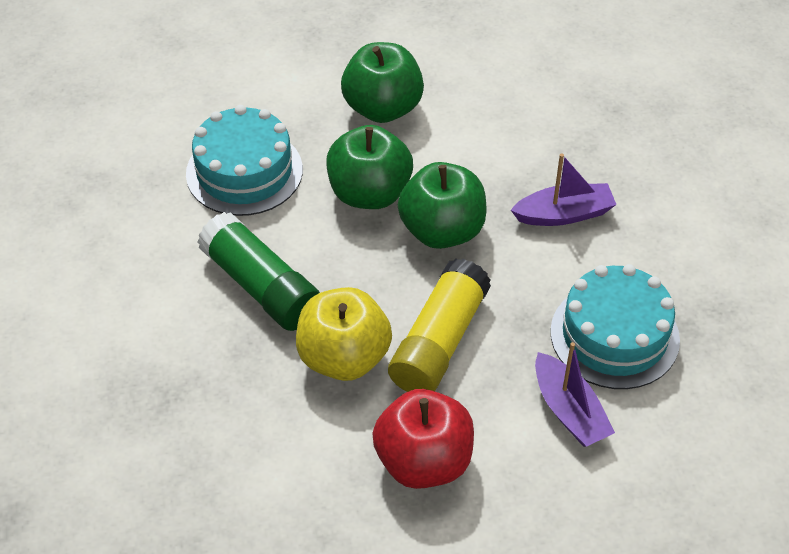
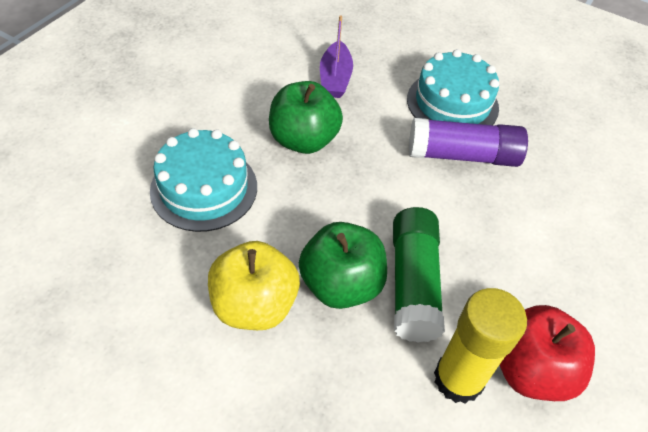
green apple: [326,125,413,209] [341,42,424,123] [398,162,487,249] = 3 -> [269,81,343,154] [299,222,387,309] = 2
purple boat: [511,153,617,226] [535,342,615,447] = 2 -> [320,16,353,98] = 1
purple glue stick: none = 0 -> [409,118,528,167] = 1

